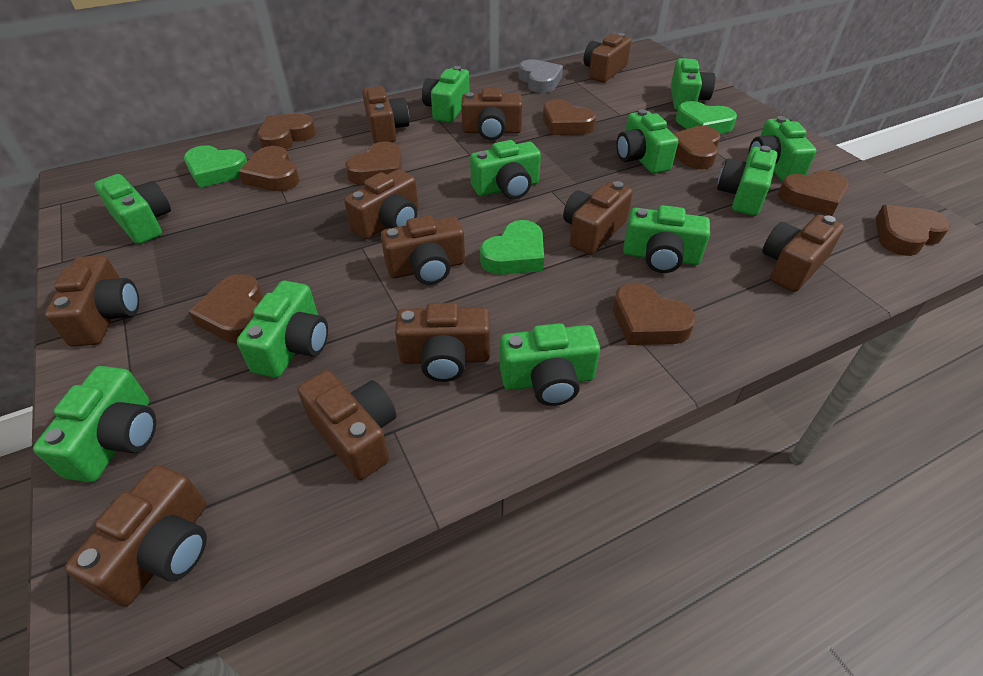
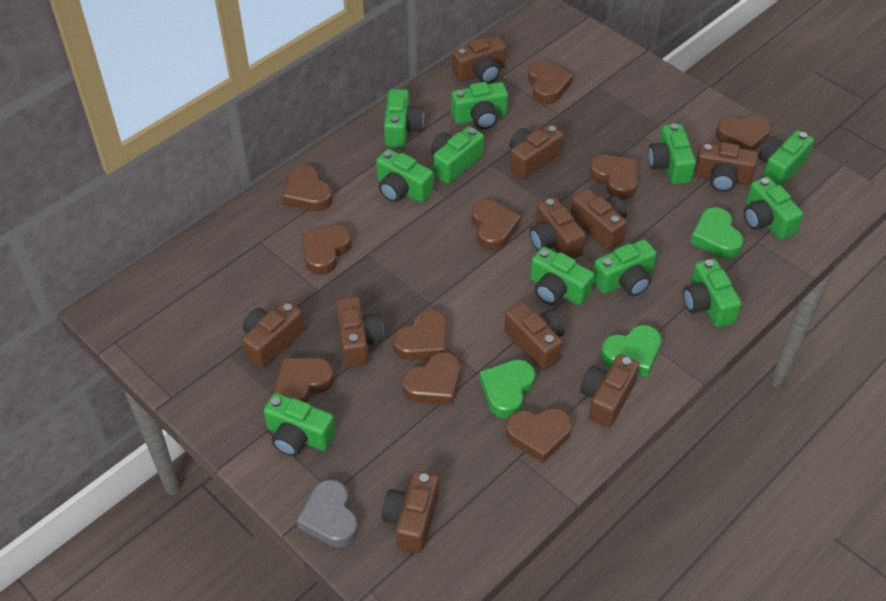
brown camera: [45,255,139,347] [65,465,207,607] [297,370,396,480] [344,169,418,239] [362,86,409,143] [381,215,465,285] [395,303,490,382] [461,88,523,140] [563,181,633,255] [584,33,631,82] [762,215,844,292] = 11 -> [242,301,304,368] [336,296,384,367] [382,471,439,553] [452,36,506,84] [504,302,565,370] [509,124,564,179] [529,197,585,259] [570,189,627,250] [580,354,640,428] [694,142,758,192] = 10
brown heart: [188,274,264,344] [238,146,299,191] [257,114,316,150] [345,141,402,185] [543,99,596,135] [613,283,696,345] [673,126,721,169] [778,170,849,216] [875,205,950,256] = 9 -> [275,358,334,403] [283,165,333,211] [301,225,352,275] [393,309,447,361] [402,352,460,405] [472,200,521,251] [506,408,572,463] [528,61,573,104] [589,155,638,200] [716,115,771,151] = 10

